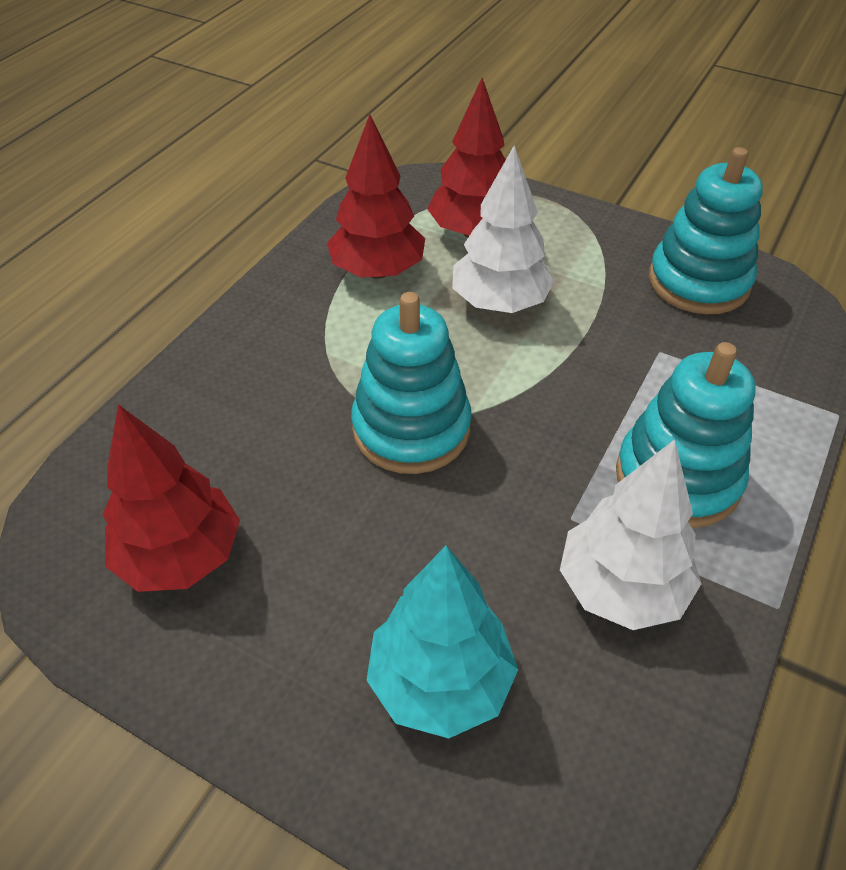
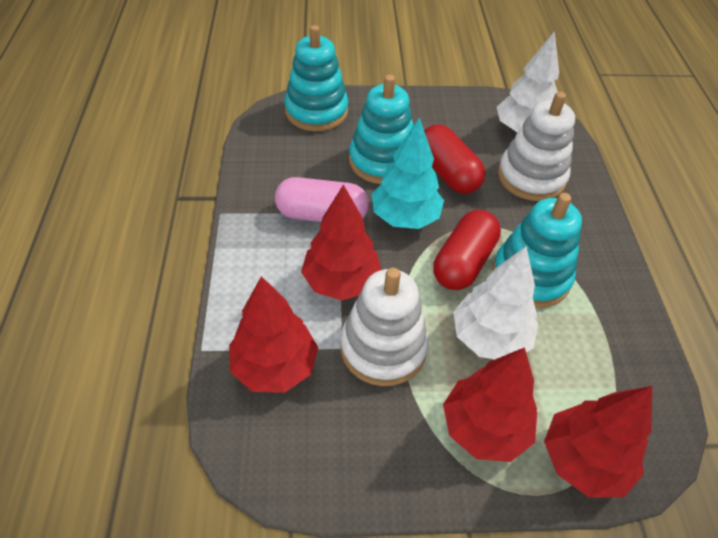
pink capsule: none = 0 -> [275,177,369,222] = 1
red capsule: none = 0 -> [424,124,485,194] [433,210,501,290] = 2
red tree: [103,404,240,592] [327,114,425,279] [427,78,506,237] = 3 -> [229,276,318,393] [301,184,381,301] [443,347,537,462] [544,386,652,498] = 4
white stacking toy: none = 0 -> [340,268,429,386] [498,92,575,201] = 2

